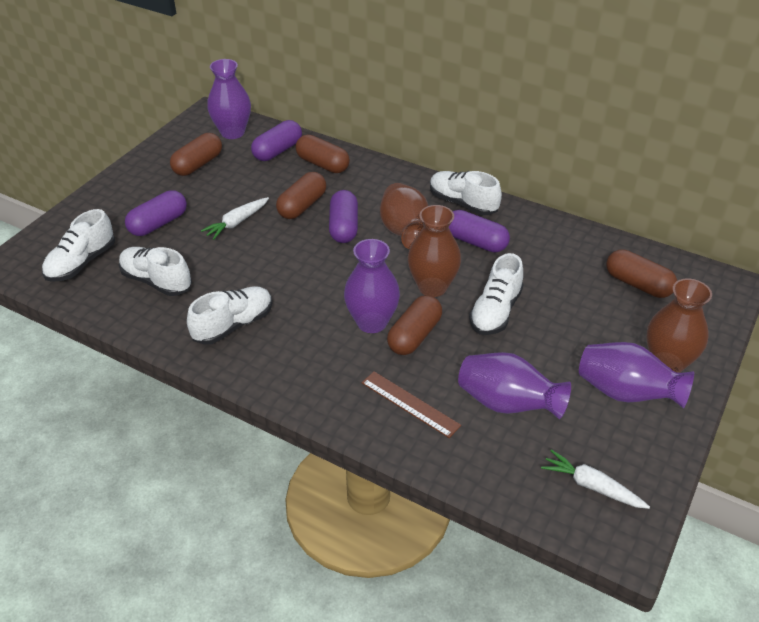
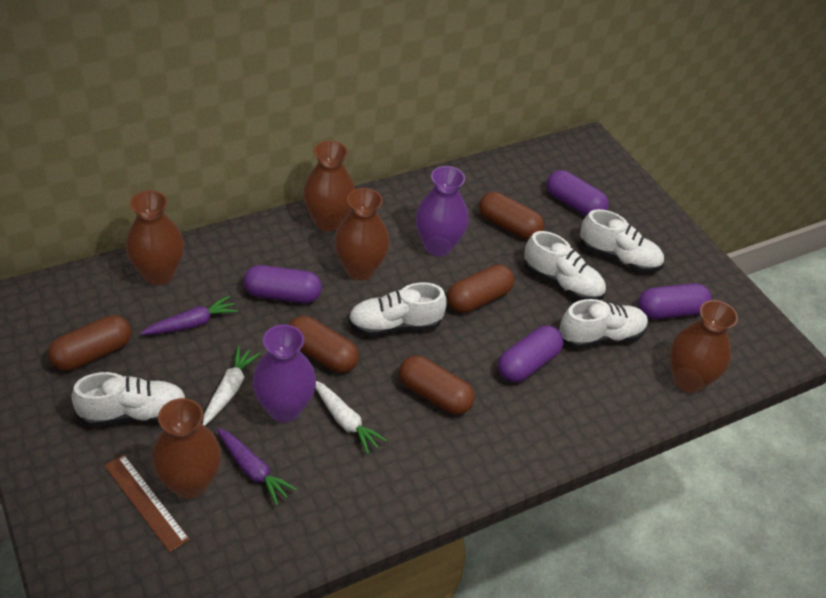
brown vase: [380,183,428,249] [408,205,461,297] [646,278,712,373] = 3 -> [126,190,184,285] [152,398,221,499] [303,141,355,231] [334,188,390,280] [670,300,738,393] = 5
purple carrot: none = 0 -> [140,295,238,335] [217,428,297,505] = 2
purple vase: [207,59,251,139] [344,239,400,333] [458,352,571,419] [579,342,694,408] = 4 -> [252,324,316,422] [416,166,469,256] = 2

